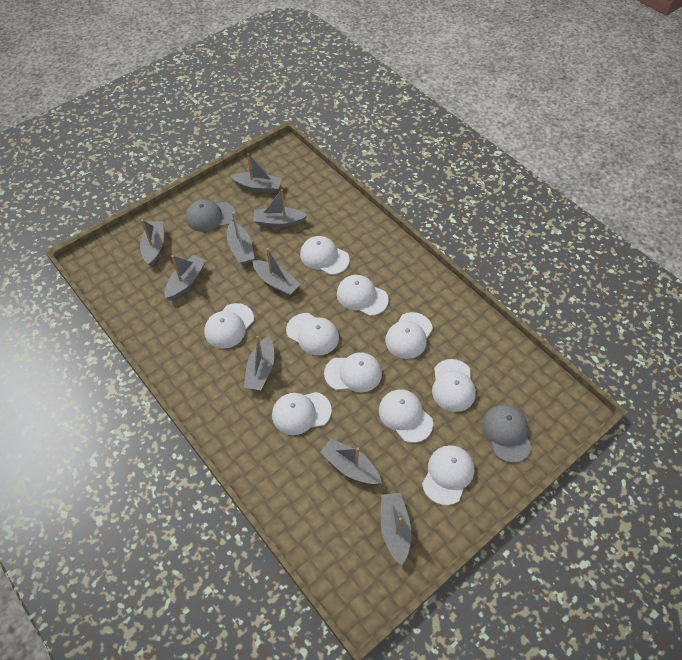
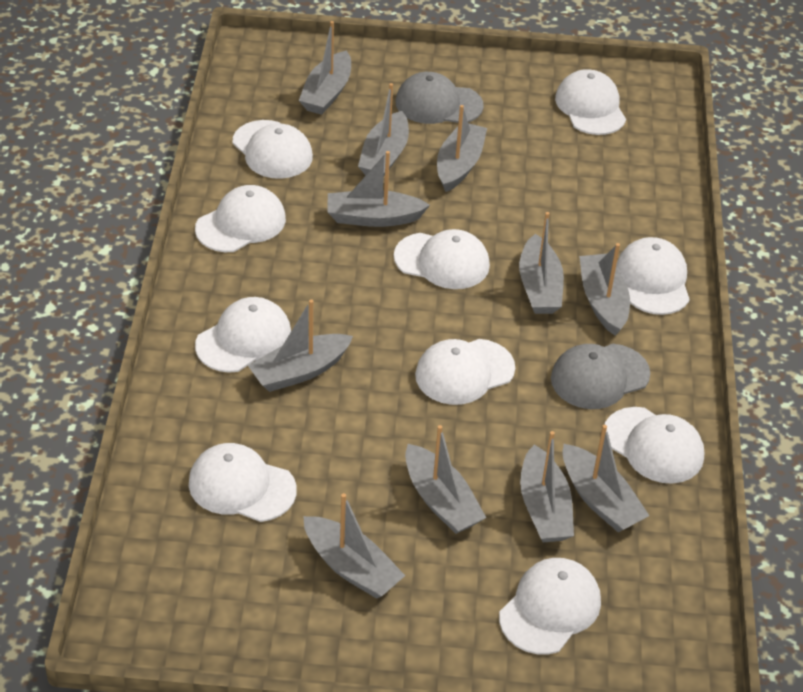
grey boat: [140,219,164,266] [164,255,206,300] [227,212,254,264] [230,153,282,193] [244,336,274,390] [253,189,308,227] [253,248,301,296] [320,438,382,484] [381,493,411,566] = 9 -> [248,299,353,392] [299,21,351,115] [303,493,405,599] [327,151,430,227] [358,83,409,176] [405,425,486,534] [437,105,487,192] [519,212,564,314] [520,431,574,542] [562,425,650,533] [579,243,630,336] = 11

